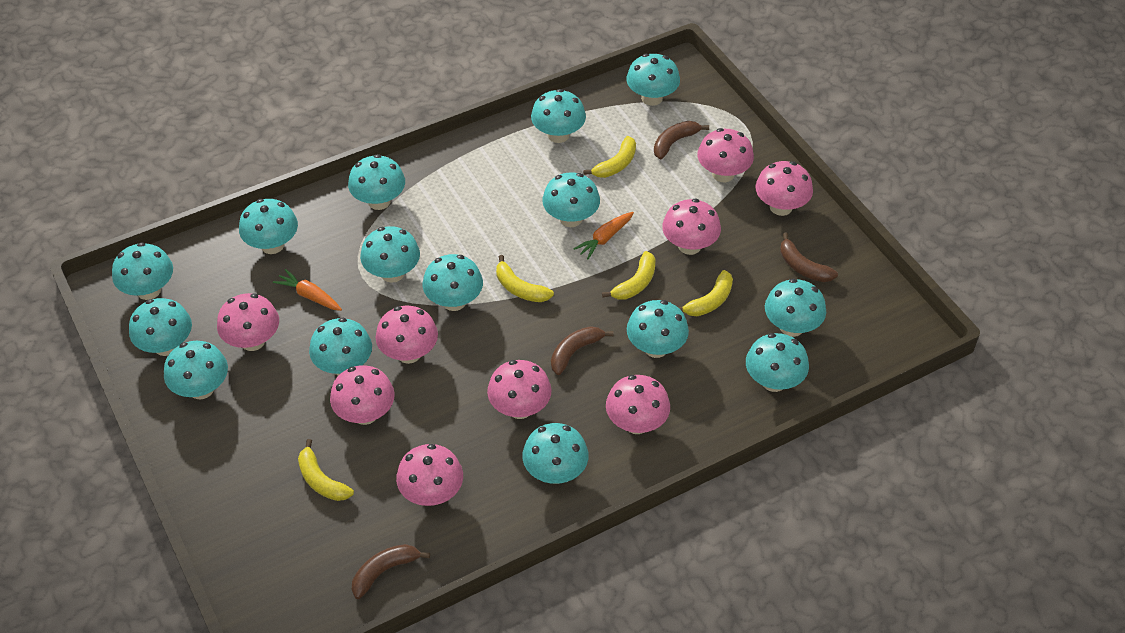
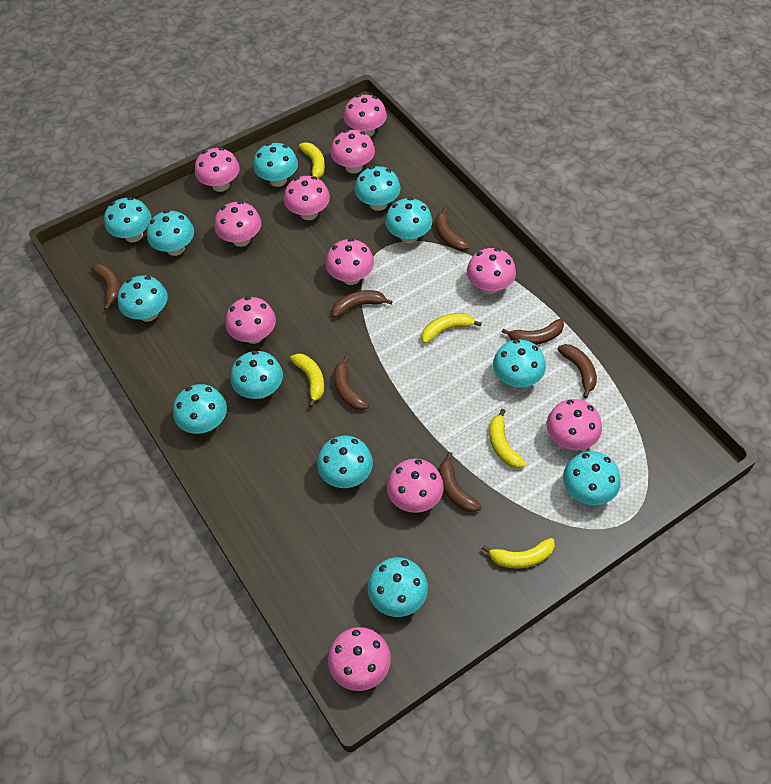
brown banana: [352,544,430,599] [551,326,614,375] [654,121,709,159] [780,233,838,282] = 4 -> [91,264,121,310] [332,290,393,318] [334,356,369,410] [436,207,470,251] [439,452,482,512] [502,319,564,345] [557,344,597,398] = 7
orange carrot: [273,269,342,311] [573,212,634,259] = 2 -> none = 0
pink mushroom: [217,293,279,351] [330,365,395,425] [376,306,438,364] [396,444,463,506] [487,360,552,419] [606,375,670,434] [662,199,721,255] [698,128,754,182] [755,161,813,216] = 9 -> [195,148,240,192] [215,201,261,247] [225,297,276,344] [284,176,330,220] [326,238,374,285] [328,627,391,691] [331,130,375,174] [344,95,387,137] [387,459,444,513] [467,248,516,294] [547,399,602,450] = 11
turquoise mushroom: [112,242,173,300] [129,298,192,356] [164,341,228,399] [239,199,298,254] [309,318,372,376] [348,154,405,210] [360,226,420,283] [422,254,483,311] [522,423,589,484] [531,89,586,143] [542,172,600,227] [626,54,680,106] [627,300,689,358] [746,333,809,392] [765,279,826,337] = 15 -> [104,197,151,242] [118,275,168,322] [147,210,194,256] [173,384,227,434] [231,351,283,399] [253,143,298,187] [317,436,373,488] [355,166,401,211] [368,557,428,617] [385,197,432,243] [493,339,546,387] [563,451,621,505] = 12

